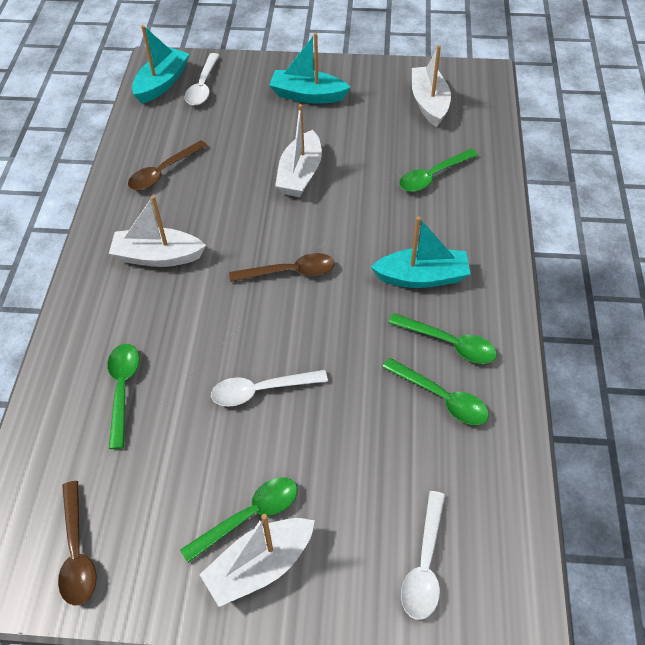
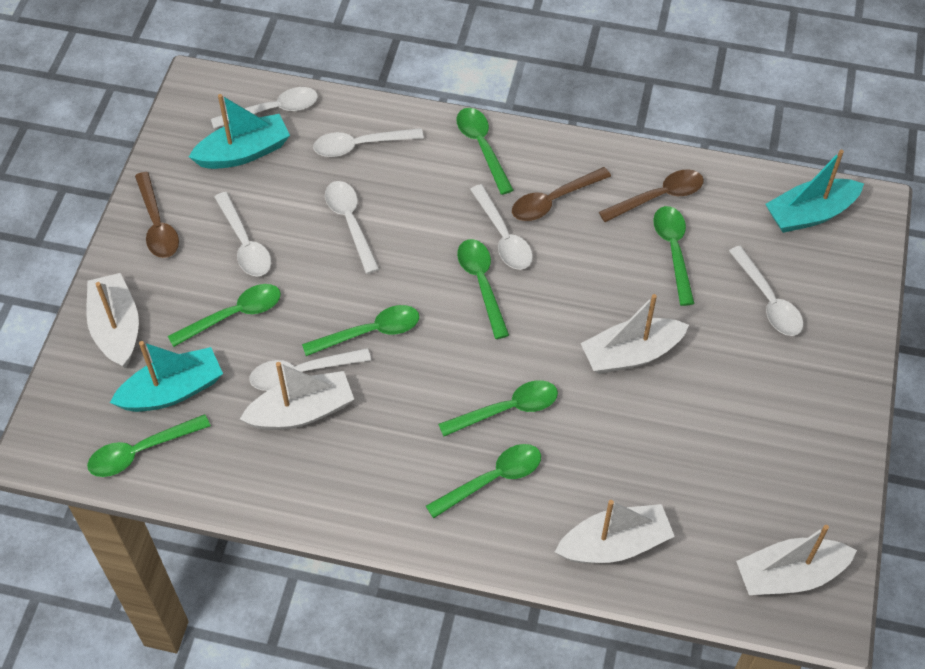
green spoon: [107,344,139,449] [180,477,297,563] [382,358,489,425] [388,313,497,364] [399,148,478,192] = 5 -> [87,414,211,477] [168,284,281,347] [302,305,419,356] [426,444,541,519] [438,380,558,437] [456,108,513,195] [457,239,509,339] [653,206,695,306] = 8
white boat: [109,195,206,267] [199,514,315,607] [275,104,322,197] [412,45,451,127] = 4 -> [87,273,139,368] [240,362,354,430] [555,500,675,563] [581,294,689,374] [736,525,857,595] = 5
white spoon: [185,53,219,106] [211,370,328,406] [401,491,445,620] = 3 -> [211,87,318,129] [214,192,271,277] [250,348,371,391] [313,128,424,157] [325,181,379,274] [470,184,533,270] [729,246,803,336] = 7

